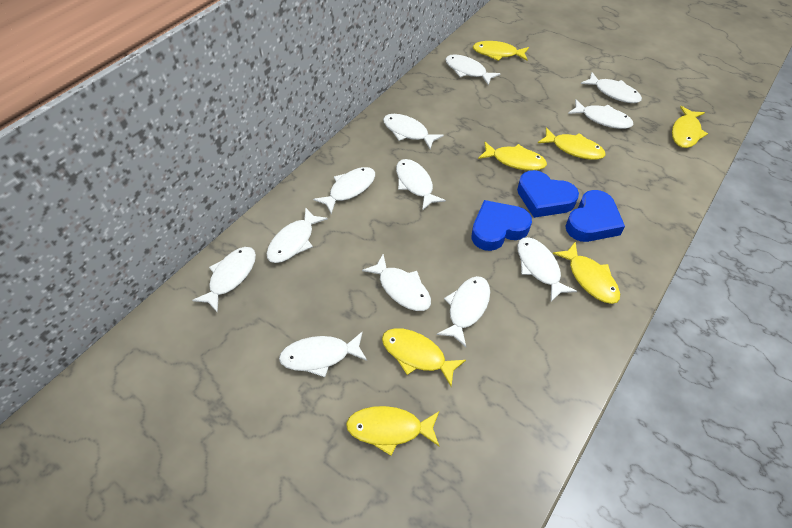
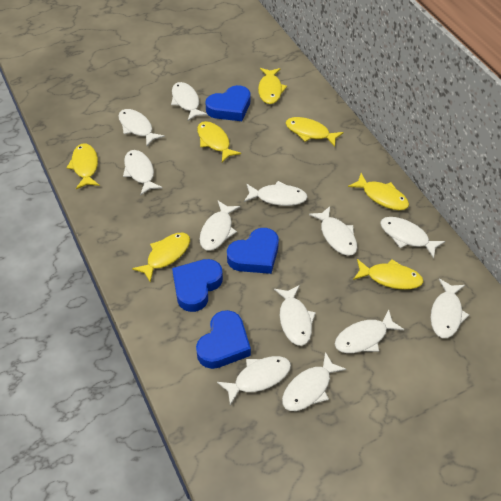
blue heart: [471,200,532,251] [517,170,579,218] [565,190,625,242] = 3 -> [172,259,223,312] [196,310,251,369] [205,85,250,121] [227,228,279,274] = 4

